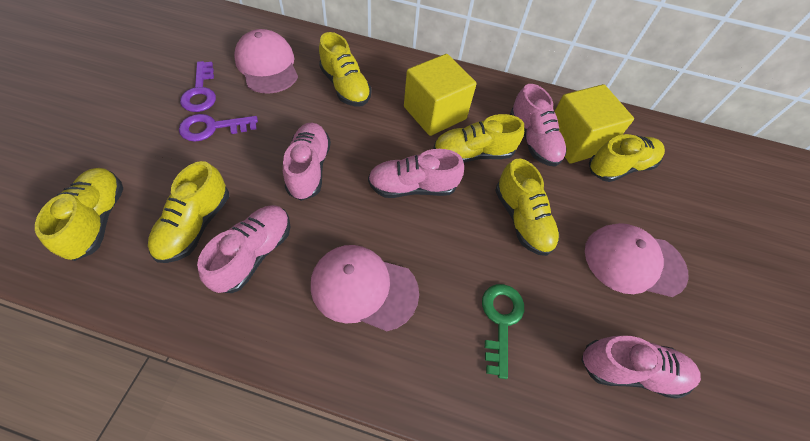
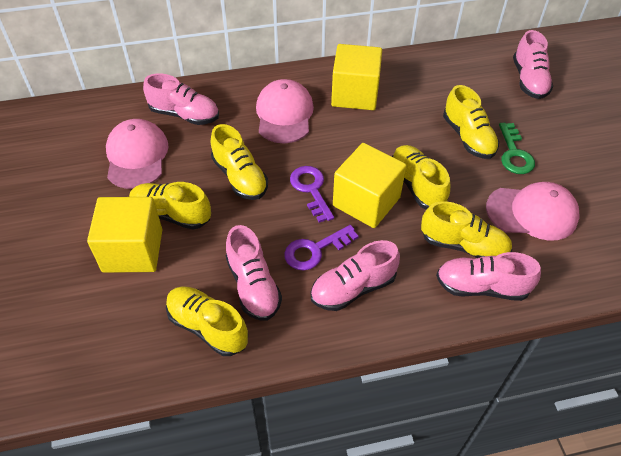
yellow cube: [404,54,477,136] [554,84,634,164] = 2 -> [87,197,163,273] [331,44,382,110] [333,143,406,228] = 3

